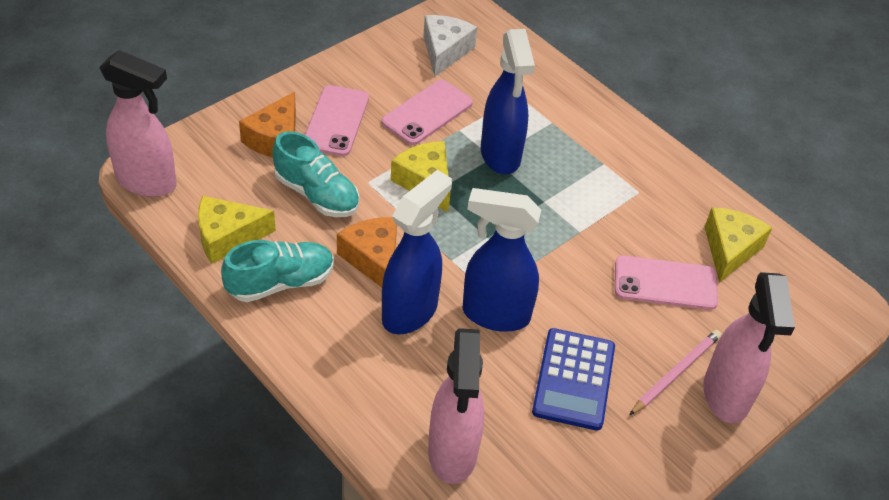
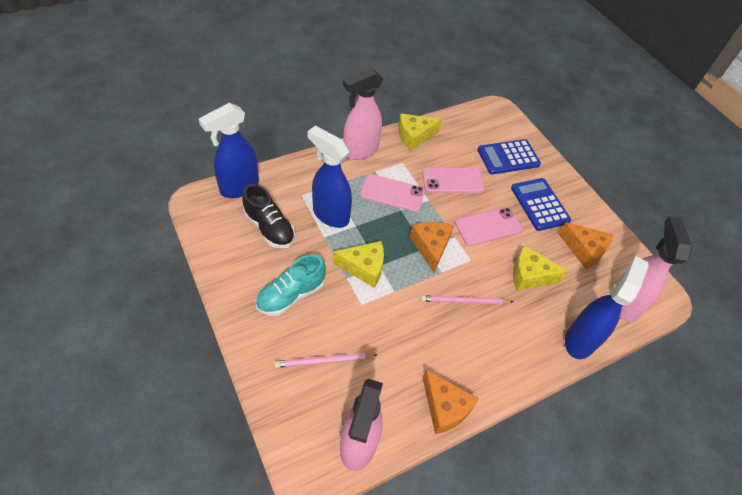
black shoe: none = 0 -> [242,184,295,249] = 1
blue calculator: [532,328,615,431] = 1 -> [477,139,541,174] [511,178,571,231] = 2
orange cheese: [239,92,296,158] [337,217,397,287] = 2 -> [410,222,454,273] [423,369,479,434] [559,222,613,270] = 3
pink pencil: [629,330,721,415] = 1 -> [274,353,377,368] [421,295,514,305] = 2
turquoise shoe: [221,240,334,302] [273,131,359,217] = 2 -> [256,255,326,316] = 1
white cheese: [423,15,477,77] = 1 -> none = 0

